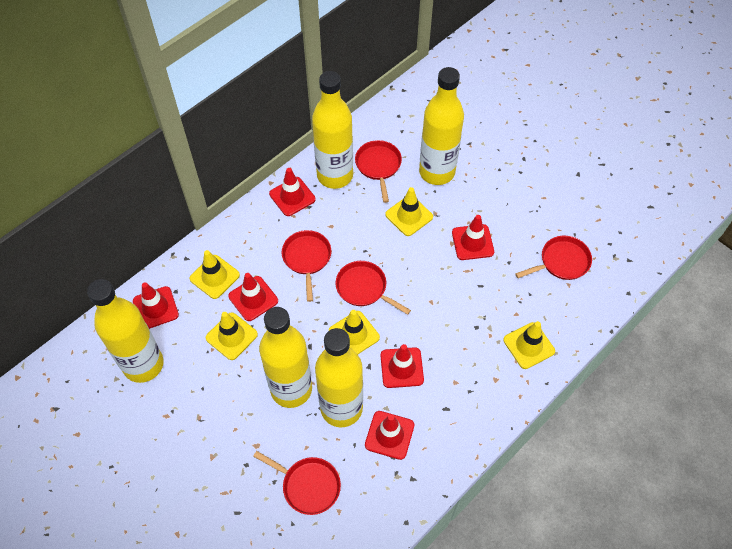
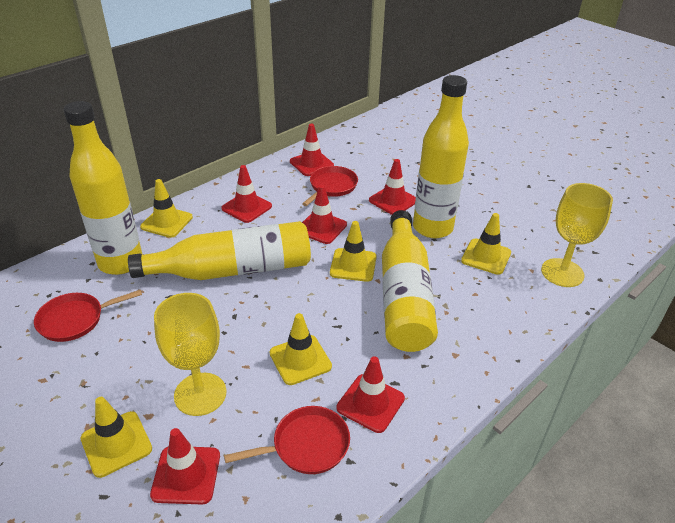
red pan: [253,451,341,515] [282,230,331,302] [336,261,411,315] [355,140,402,203] [515,236,592,280] = 5 -> [34,290,142,342] [224,406,350,474] [302,166,358,206] = 3
yellow bottle: [87,279,164,383] [259,307,312,408] [312,71,353,189] [315,328,363,427] [419,67,464,185] = 5 -> [64,101,143,275] [128,221,311,280] [382,210,438,352] [413,75,469,238] = 4
yellow goblet: none = 0 -> [154,293,226,416] [541,183,613,287] = 2

